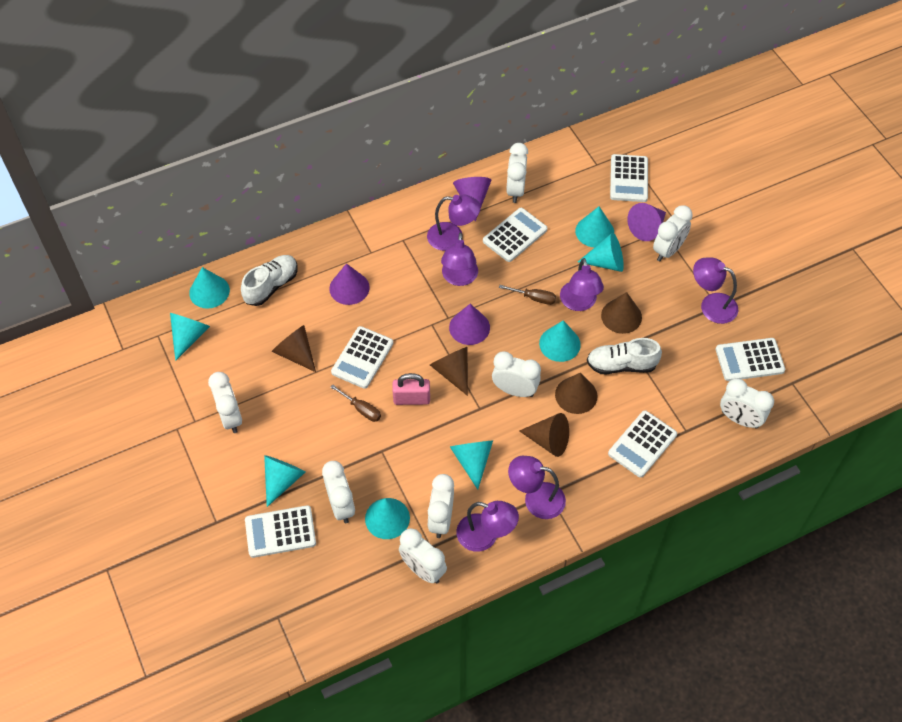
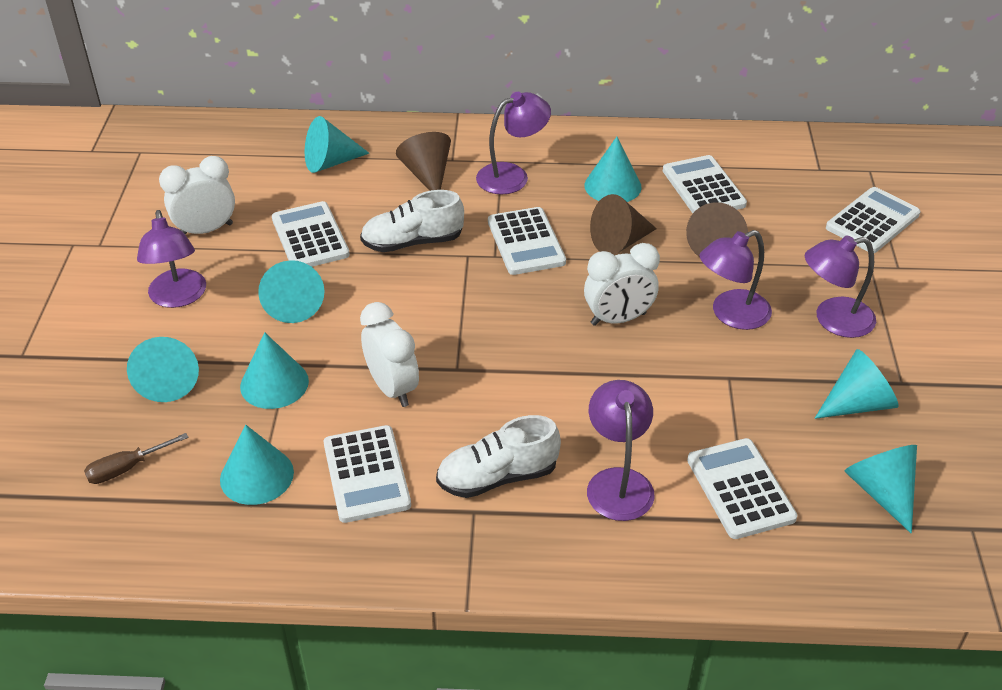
brown cone: [272,325,316,372] [430,347,468,396] [519,413,569,457] [555,373,597,414] [601,292,642,334] = 5 -> [396,132,451,191] [590,194,657,255] [686,202,748,257] = 3
brown screwdriver: [330,385,381,422] [499,285,556,305] = 2 -> [84,433,189,484] = 1
pink padlock: [392,373,430,405] = 1 -> none = 0
purple cone: [329,263,370,305] [449,304,490,345] [453,177,491,222] [627,203,666,241] = 4 -> none = 0
purple lamp: [427,195,481,251] [441,233,478,286] [456,501,519,552] [508,456,566,519] [560,258,604,311] [693,257,738,324] = 6 -> [137,210,206,308] [476,92,551,195] [587,380,655,521] [699,230,772,330] [805,235,876,338] = 5
white clock: [208,372,242,433] [322,461,355,523] [399,528,447,583] [428,474,454,538] [492,351,541,397] [506,143,528,203] [653,205,693,261] [720,378,774,429] = 8 -> [159,156,235,235] [360,302,419,407] [584,243,660,326] = 3

